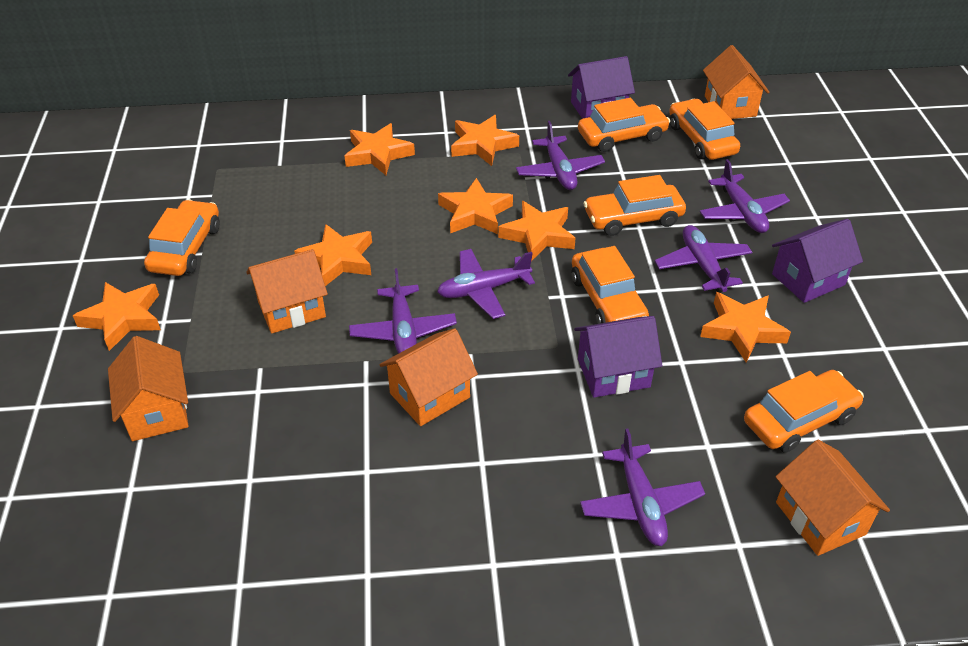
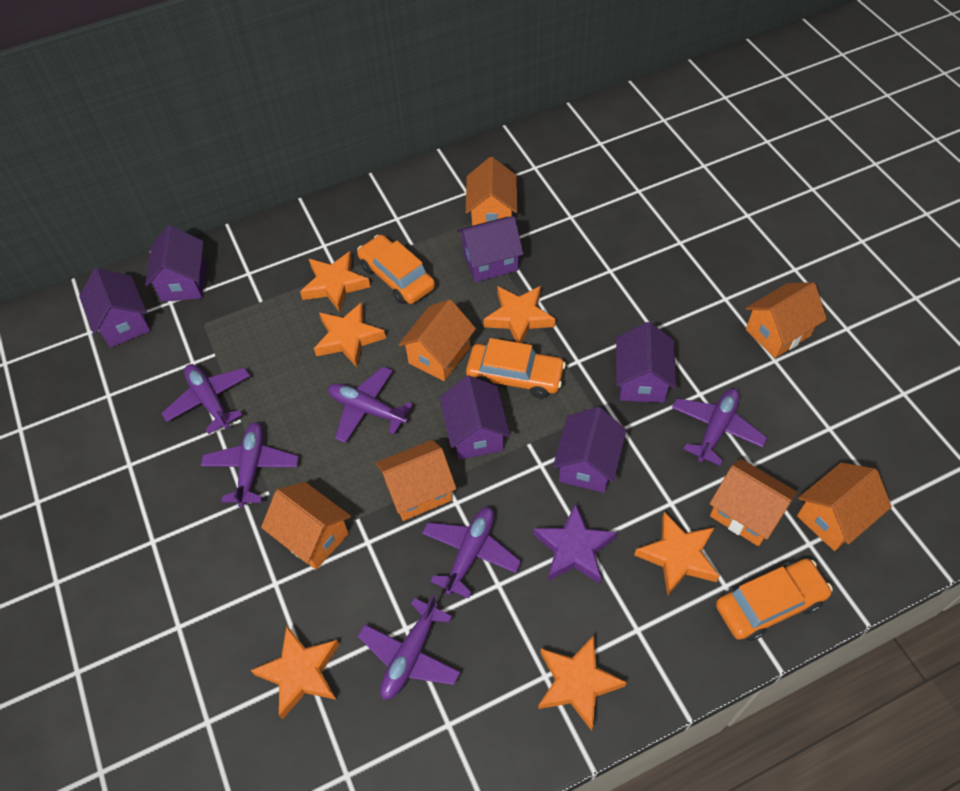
orange car: [144,200,220,276] [572,246,649,324] [578,98,670,152] [583,175,686,236] [669,99,740,160] [744,370,864,453] = 6 -> [357,235,435,304] [466,338,566,398] [716,559,833,641] = 3
orange house: [108,336,189,441] [246,249,328,333] [379,328,478,426] [703,45,769,119] [776,440,890,556] = 5 -> [261,482,351,570] [376,440,457,521] [398,299,476,381] [466,157,517,226] [709,459,798,546] [746,282,827,358] [797,462,892,551] = 7
orange star: [73,282,161,351] [294,224,372,286] [344,123,415,175] [438,178,513,234] [451,115,519,166] [498,201,576,261] [700,292,791,363] = 7 -> [250,626,339,719] [300,251,370,312] [314,302,386,367] [483,286,555,343] [538,635,627,731] [634,512,720,596] = 6
purple house: [568,56,635,119] [574,316,662,398] [772,219,863,303] = 3 -> [79,268,151,348] [145,225,206,302] [440,375,510,460] [457,216,524,282] [553,407,626,493] [616,322,676,403] = 6
purple star: none = 0 -> [533,503,617,584] = 1

